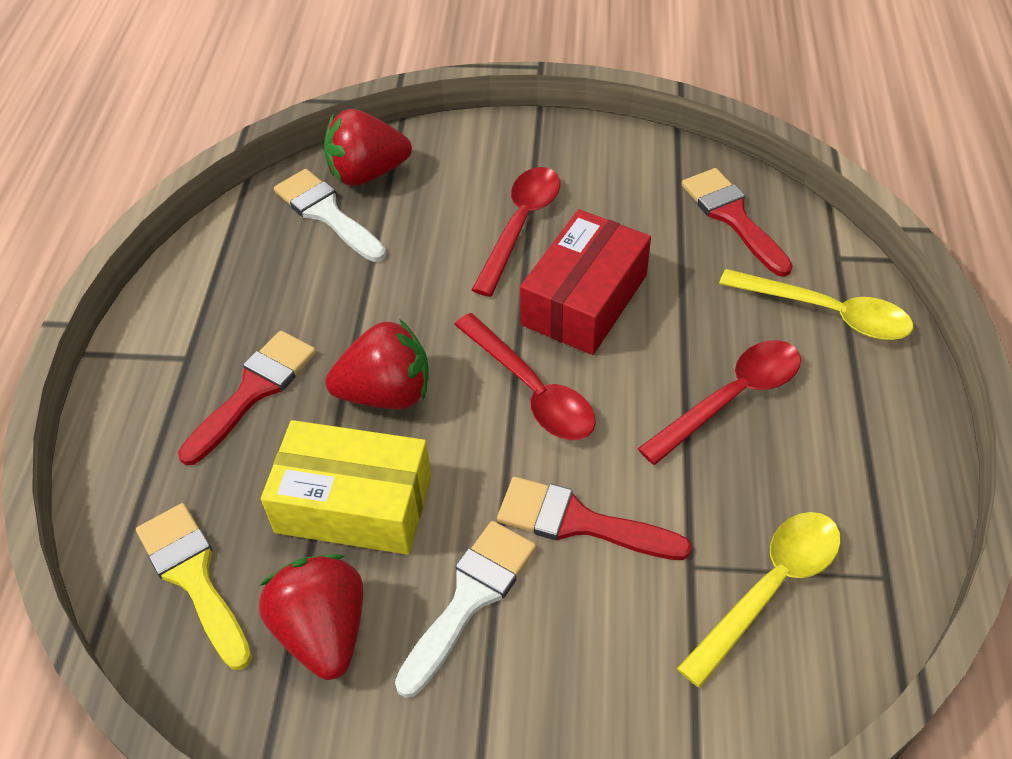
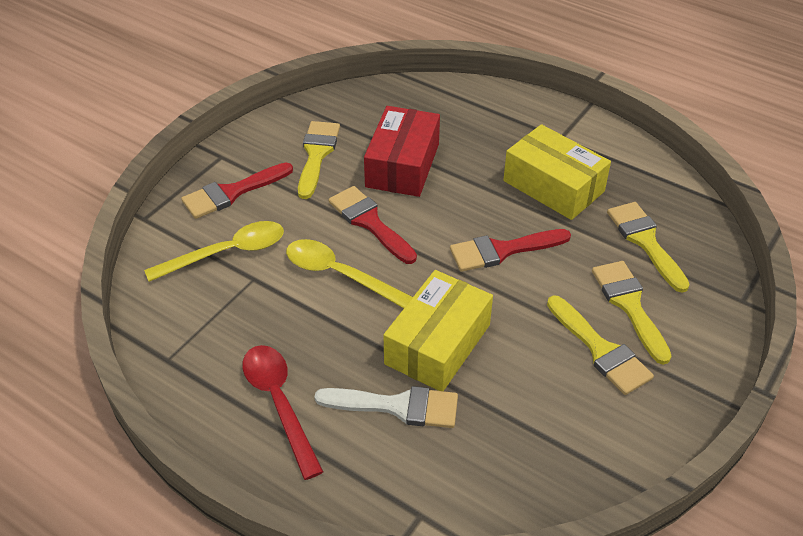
red spoon: [454,313,596,440] [472,167,560,297] [637,340,801,465] = 3 -> [242,345,324,480] = 1
red strawberry: [259,554,363,680] [324,109,412,186] [326,319,429,409] = 3 -> none = 0
white brush: [274,169,386,262] [395,521,536,698] = 2 -> [315,386,458,428] = 1
yellow box: [261,420,431,555] = 1 -> [384,270,493,391] [503,124,611,220] = 2
yellow brush: [136,503,252,670] = 1 -> [298,121,340,199] [547,295,654,395] [592,261,672,365] [607,202,690,293] = 4

